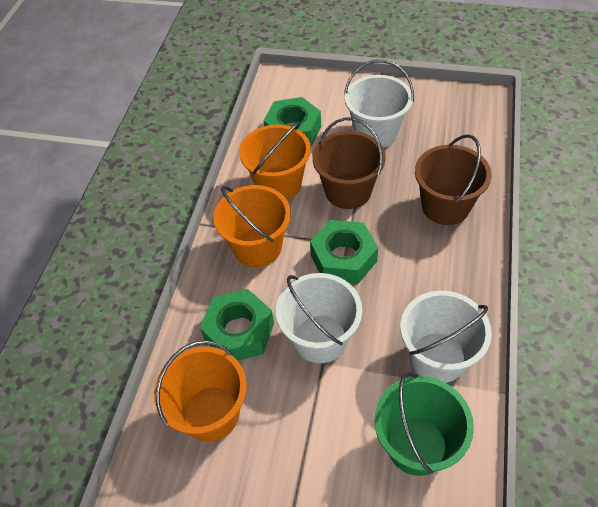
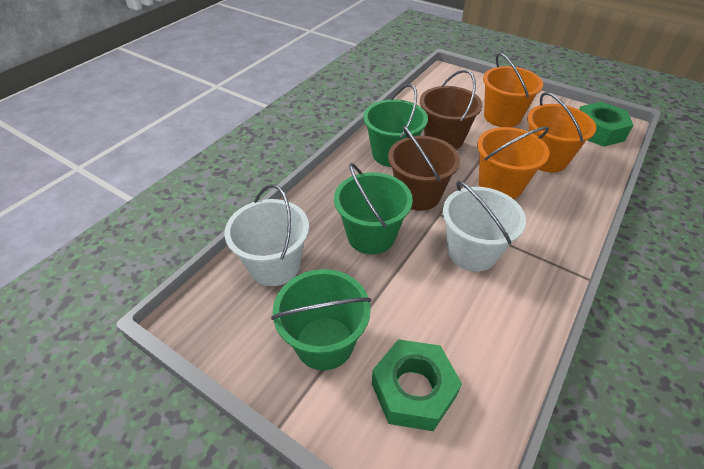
green bucket: [375,372,474,476] = 1 -> [271,269,371,370] [334,163,413,254] [363,84,428,167] = 3
green nut: [200,289,274,361] [263,97,321,146] [310,220,378,284] = 3 -> [372,339,462,431] [579,102,633,147] = 2
white bucket: [276,273,362,363] [344,60,414,148] [400,291,492,383] = 3 -> [224,184,309,286] [443,181,526,272] = 2

